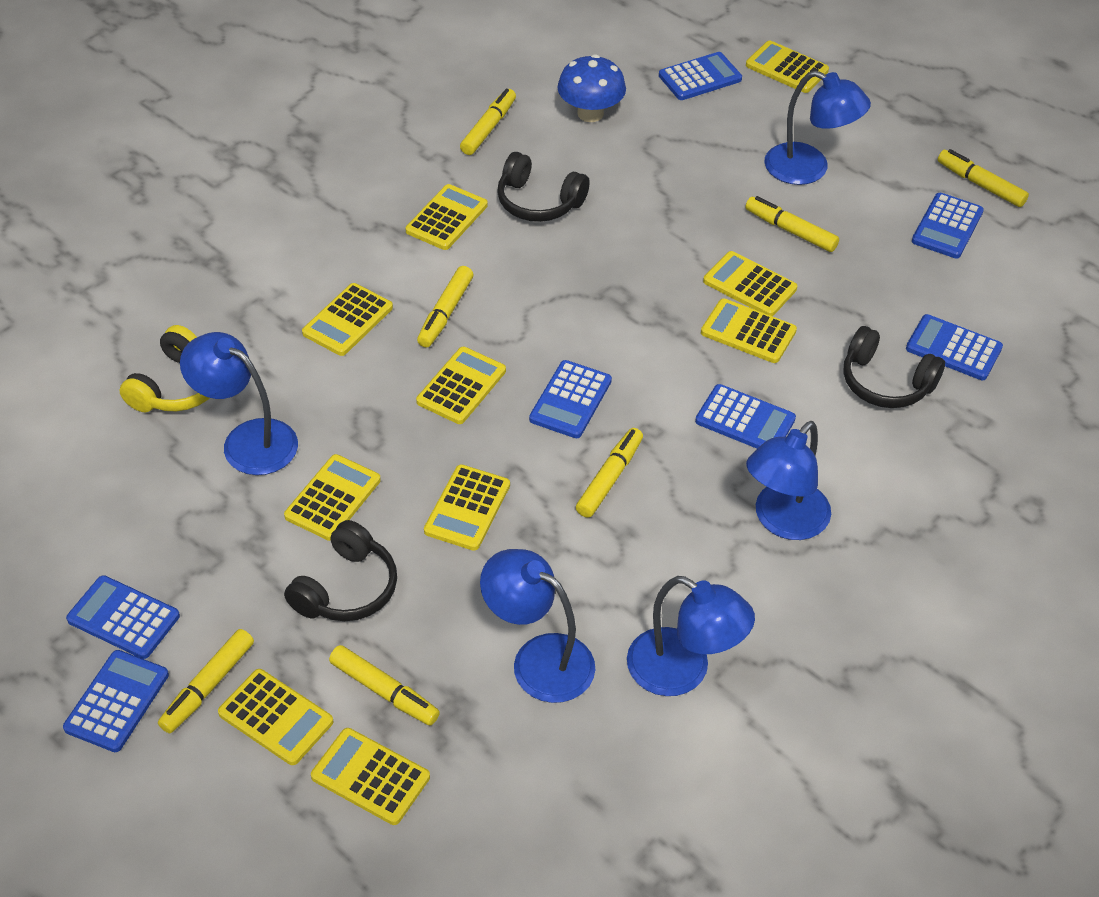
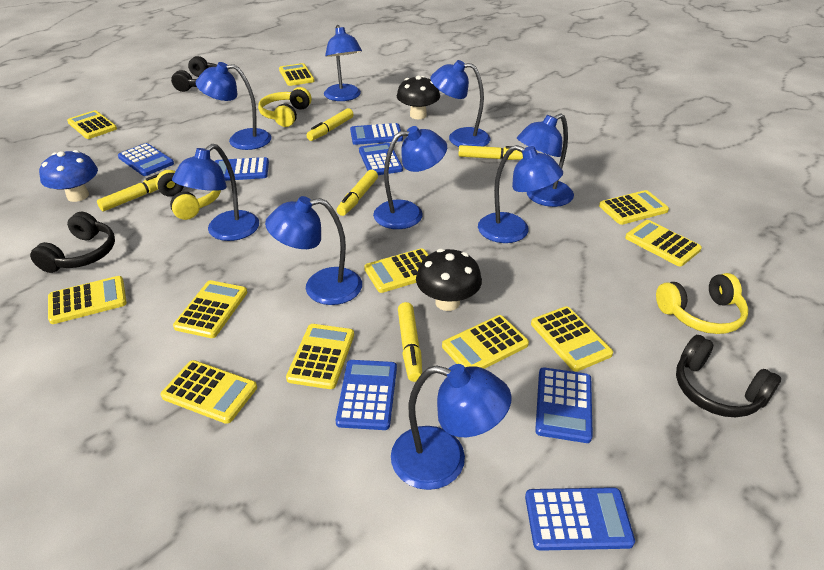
black mushroom: none = 0 -> [397,76,440,119] [416,249,482,311] = 2
blue lamp: [180,332,298,475] [480,549,595,703] [627,576,755,696] [746,421,831,540] [764,70,871,185] = 5 -> [172,144,259,241] [195,62,271,150] [265,196,362,305] [324,25,362,101] [373,126,447,229] [391,364,512,490] [431,60,491,147] [478,145,563,243] [517,114,574,207] = 9
yellow calculator: [218,669,333,765] [284,454,381,541] [302,283,393,356] [311,728,430,825] [406,184,488,250] [416,347,506,424] [424,464,510,551] [701,299,797,363] [703,251,797,316] [746,40,829,93] = 10 -> [48,276,127,324] [67,110,117,139] [161,360,257,424] [173,280,247,338] [279,63,315,86] [286,324,354,389] [364,248,429,293] [442,315,529,369] [531,306,613,372] [599,190,669,225] [625,220,702,266] = 11
yellow headphones: [119,325,209,412] = 1 -> [155,170,221,220] [258,87,312,127] [656,273,749,334] = 3
yellow marker: [158,629,254,733] [329,645,440,725] [417,266,473,348] [460,89,516,155] [576,428,643,518] [745,196,839,252] [938,149,1029,207] = 7 -> [97,173,159,211] [306,108,353,141] [337,170,378,216] [398,302,422,382] [458,145,523,160] = 5

